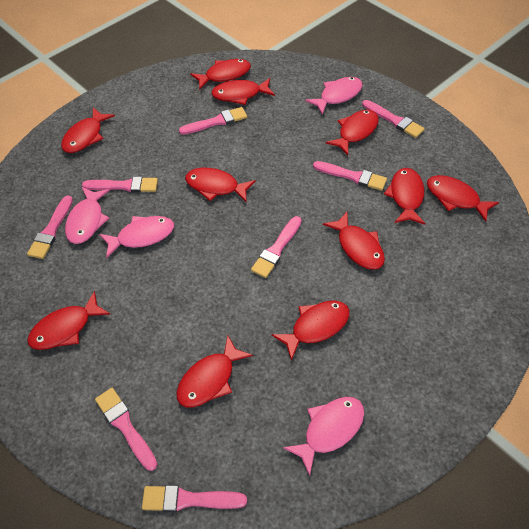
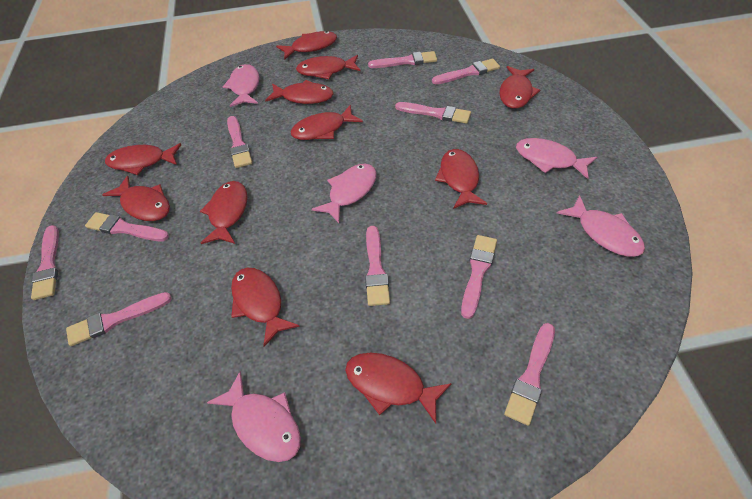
pink brush: [27,196,73,259] [82,177,158,193] [95,388,157,471] [142,485,247,512] [179,107,247,135] [251,216,302,278] [313,161,387,191] [362,100,425,138] = 8 -> [31,225,59,300] [66,292,172,346] [85,212,169,241] [227,116,252,168] [365,226,390,306] [368,51,437,68] [395,102,471,124] [432,59,500,84] [461,235,497,319] [504,323,555,426] = 10
pink fish: [65,187,110,244] [99,216,174,258] [283,397,364,476] [305,77,363,114] = 4 -> [207,371,301,462] [223,64,259,107] [312,164,377,223] [516,138,597,179] [557,195,645,257] = 5

